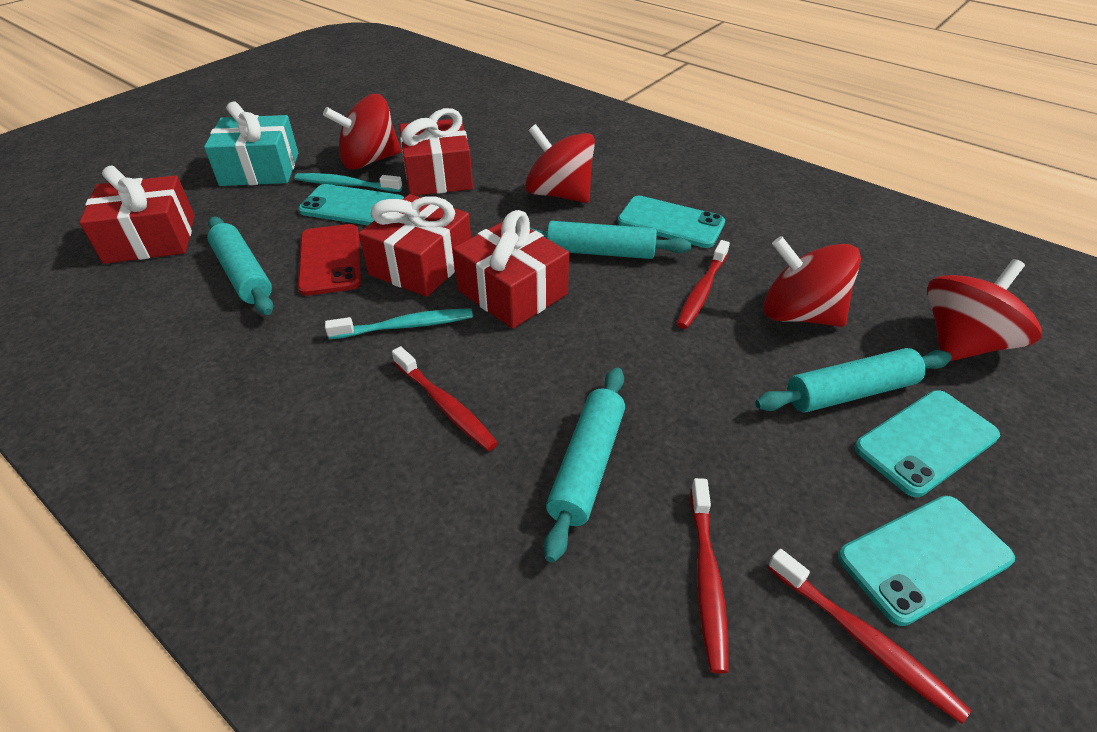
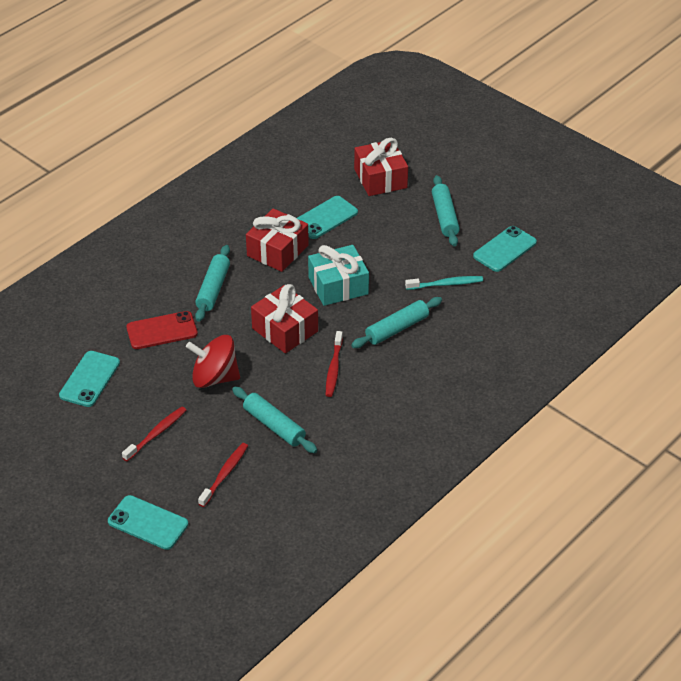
red gift: [79,166,195,264] [359,194,471,297] [399,108,473,196] [453,210,569,329] = 4 -> [246,208,309,272] [251,284,318,354] [354,138,408,196] = 3
red spinning top: [323,94,401,170] [525,124,595,203] [763,236,861,327] [927,259,1041,362] = 4 -> [186,335,240,388] = 1
red toothbrush: [392,346,498,451] [677,240,730,329] [690,478,729,674] [768,549,971,724] = 4 -> [122,407,186,461] [198,443,248,507] [326,331,343,397] = 3
turquoise toothbrush: [294,173,402,192] [325,309,473,339] = 2 -> [405,276,483,290] = 1

